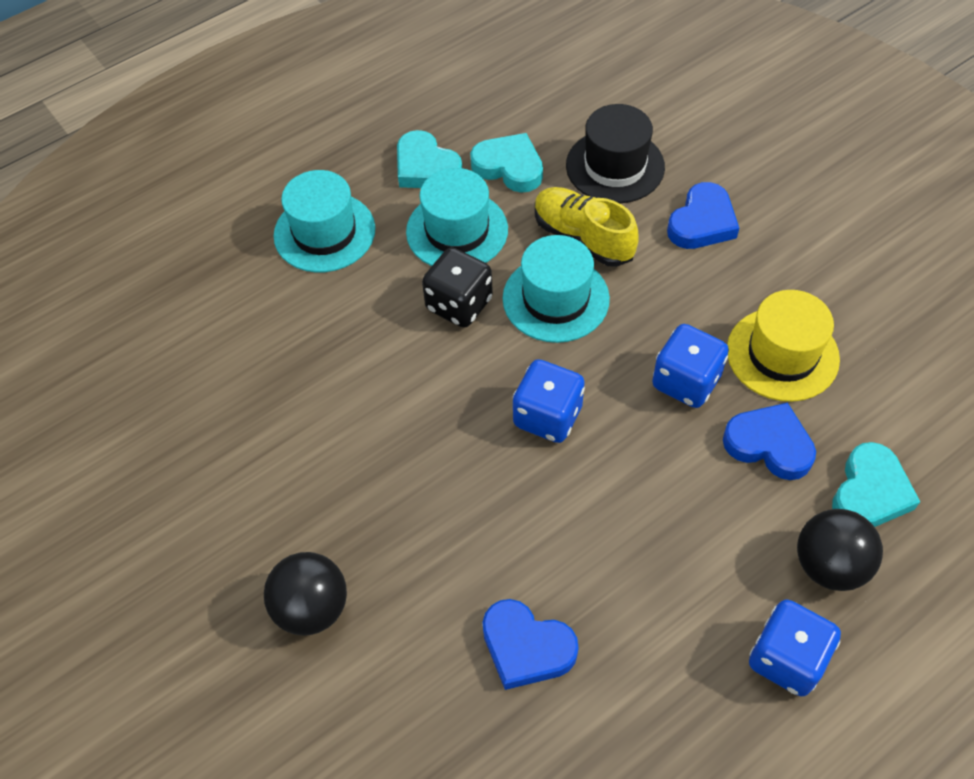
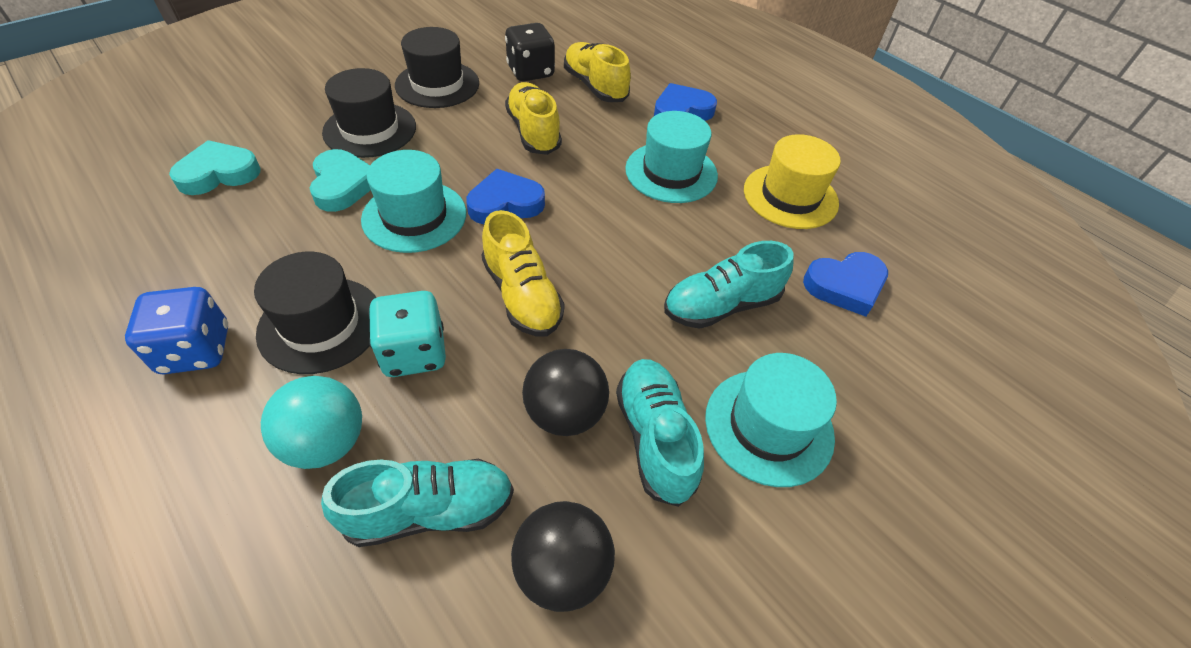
black hat: [566,104,665,203] = 1 -> [254,252,377,374] [322,68,416,158] [395,27,479,108] = 3
blue dice: [513,359,585,443] [652,324,729,408] [749,600,841,696] = 3 -> [125,287,228,375] = 1
turquoise ball: none = 0 -> [261,376,362,469] = 1
turquoise dice: none = 0 -> [368,291,446,377] = 1
turquoise heart: [397,130,462,188] [470,133,543,193] [832,442,920,527] = 3 -> [169,140,261,195] [310,149,371,212] = 2
turquoise shoe: none = 0 -> [321,459,514,547] [616,359,704,507] [664,241,794,329] = 3
yellow shoe: [535,187,639,267] = 1 -> [482,210,565,336] [505,82,562,155] [564,42,631,102] = 3

